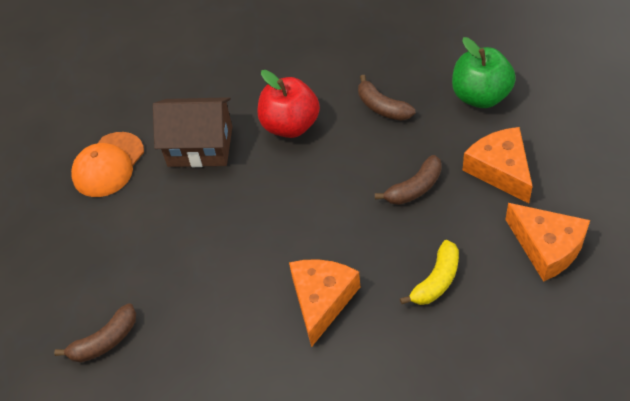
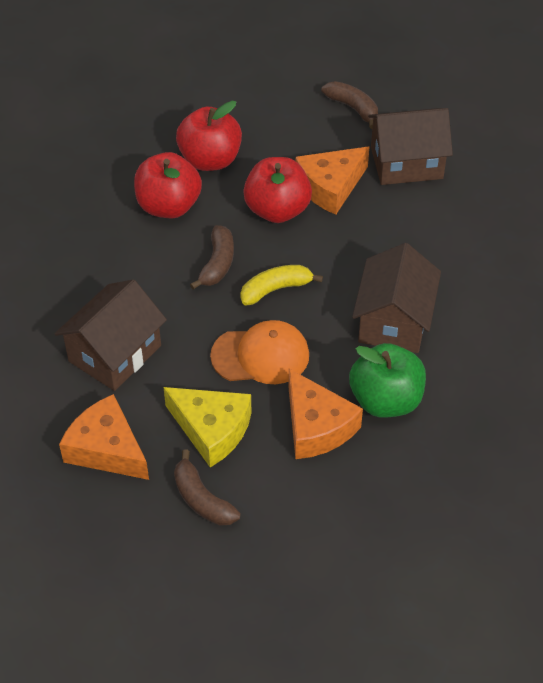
brown house: [153,97,232,167] = 1 -> [55,279,167,391] [352,243,441,353] [368,108,453,185] = 3
red apple: [258,70,320,138] = 1 -> [134,152,202,218] [176,101,242,171] [243,157,312,223] = 3
yellow cheese: none = 0 -> [163,387,252,467] = 1

